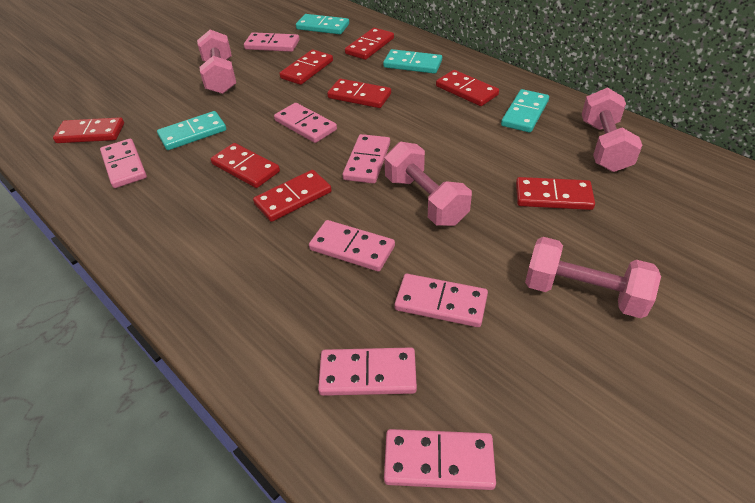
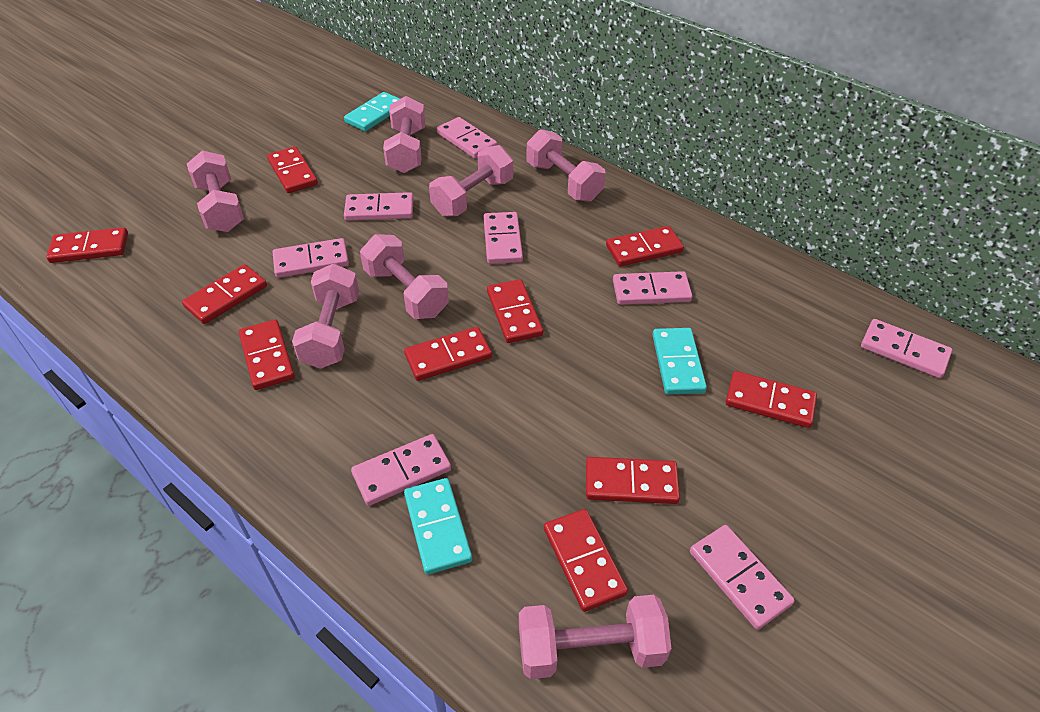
pink dumbbell: [197,30,236,94] [384,142,472,226] [525,237,661,318] [582,87,643,172] = 4 -> [187,151,244,232] [292,264,359,369] [360,234,449,319] [383,96,425,173] [429,145,513,217] [519,595,672,679] [527,129,605,202] = 7
red domino: [53,117,124,143] [211,143,280,188] [253,170,332,222] [280,50,333,85] [327,78,391,108] [345,28,394,60] [436,70,499,106] [516,177,595,210] = 8 -> [46,227,128,263] [182,264,267,324] [239,319,295,390] [267,146,318,193] [404,327,492,381] [487,279,543,343] [544,509,628,612] [586,457,680,504] [606,226,684,267] [726,371,817,428] = 10
turquoise domino: [157,111,226,150] [296,14,349,34] [383,49,442,74] [501,89,549,133] = 4 -> [344,92,400,131] [404,478,472,575] [652,328,707,394] = 3

